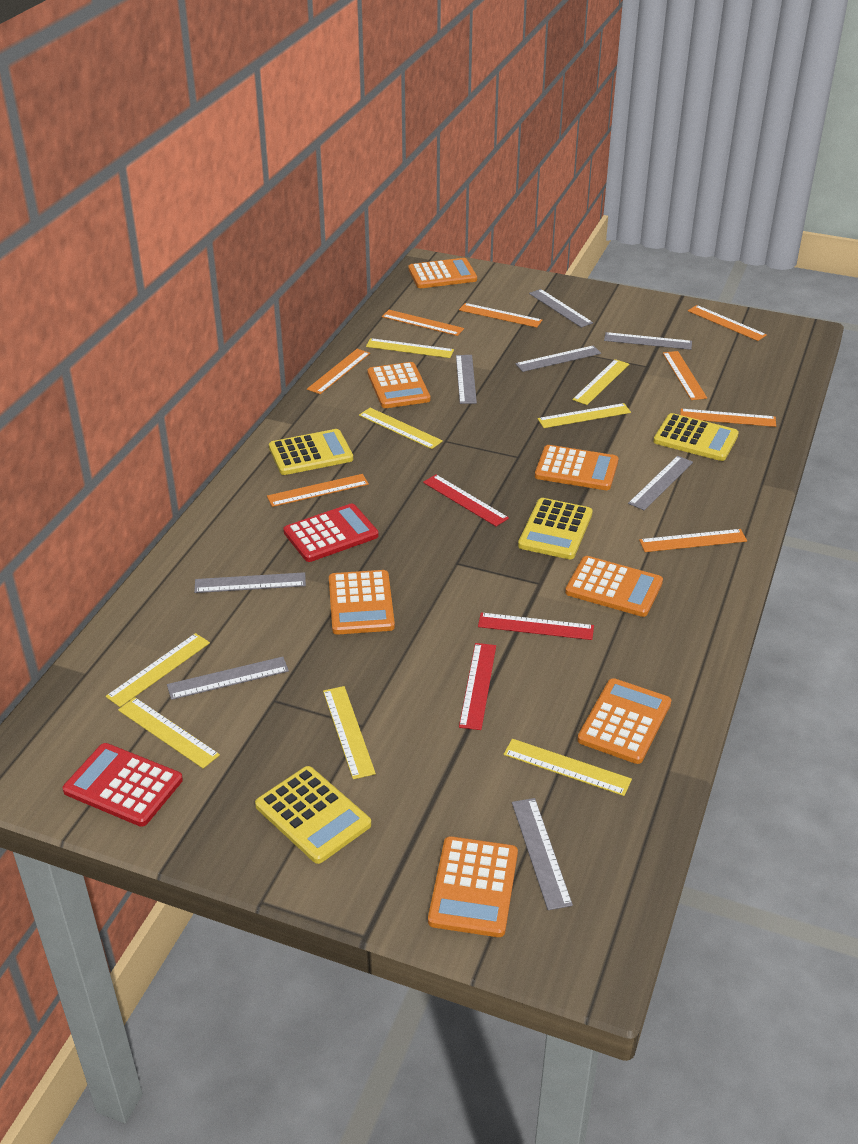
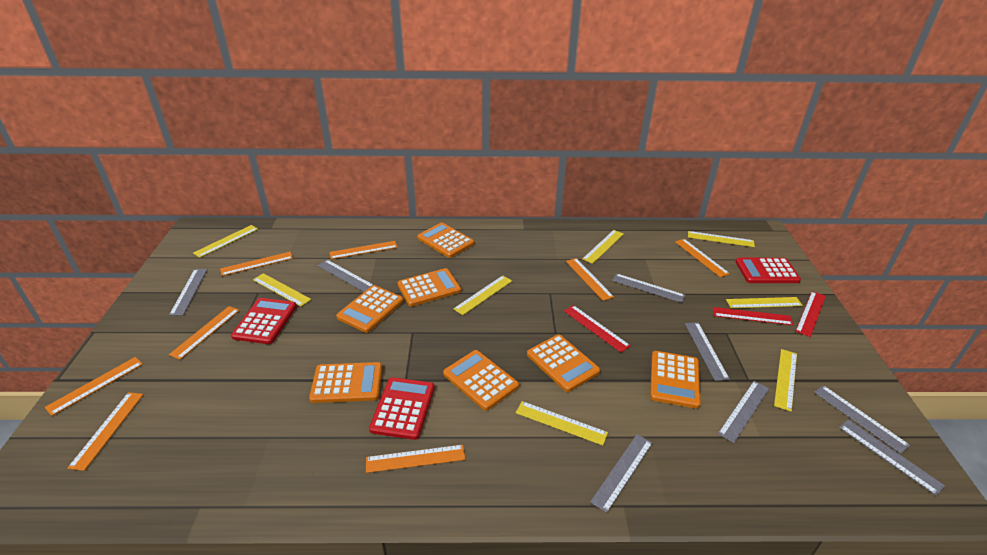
red calculator: [63,743,183,827] [283,504,379,562] = 2 -> [231,298,297,344] [369,377,435,440] [736,258,801,283] = 3
yellow calculator: [255,766,371,864] [269,429,353,475] [518,498,593,559] [653,413,739,461] = 4 -> none = 0

